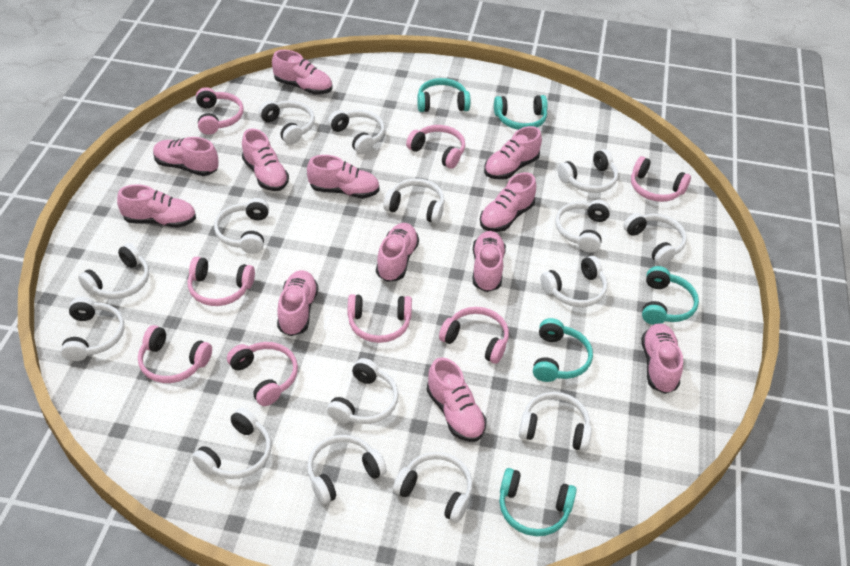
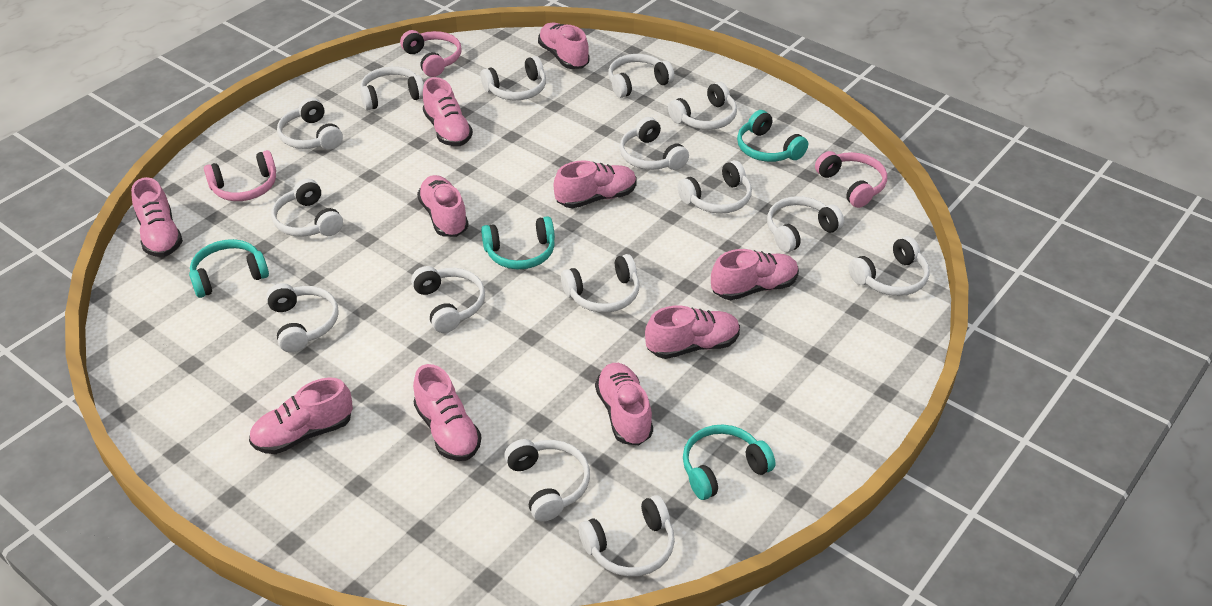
pink headphones: [138,325,212,383] [188,257,255,306] [196,87,244,135] [227,342,298,406] [348,294,412,343] [406,125,465,169] [439,307,509,364] [631,156,691,202] = 8 -> [204,150,276,201] [400,30,462,77] [815,151,887,208] = 3
pink shoe: [117,185,196,228] [153,137,219,176] [242,128,289,191] [272,50,333,95] [277,270,318,336] [307,155,380,199] [376,223,419,282] [426,357,487,442] [473,231,506,292] [480,172,536,232] [484,126,542,180] [641,323,683,394] = 12 -> [131,177,183,257] [249,378,353,454] [413,364,481,461] [417,175,469,237] [423,77,473,146] [538,23,590,69] [553,160,637,208] [595,363,653,446] [645,306,740,359] [711,249,799,300] = 10
turquoise headphones: [417,78,470,112] [494,95,548,130] [499,468,577,536] [533,318,593,382] [642,266,699,325] = 5 -> [189,239,269,298] [481,216,555,269] [683,425,775,500] [737,110,808,162] = 4

